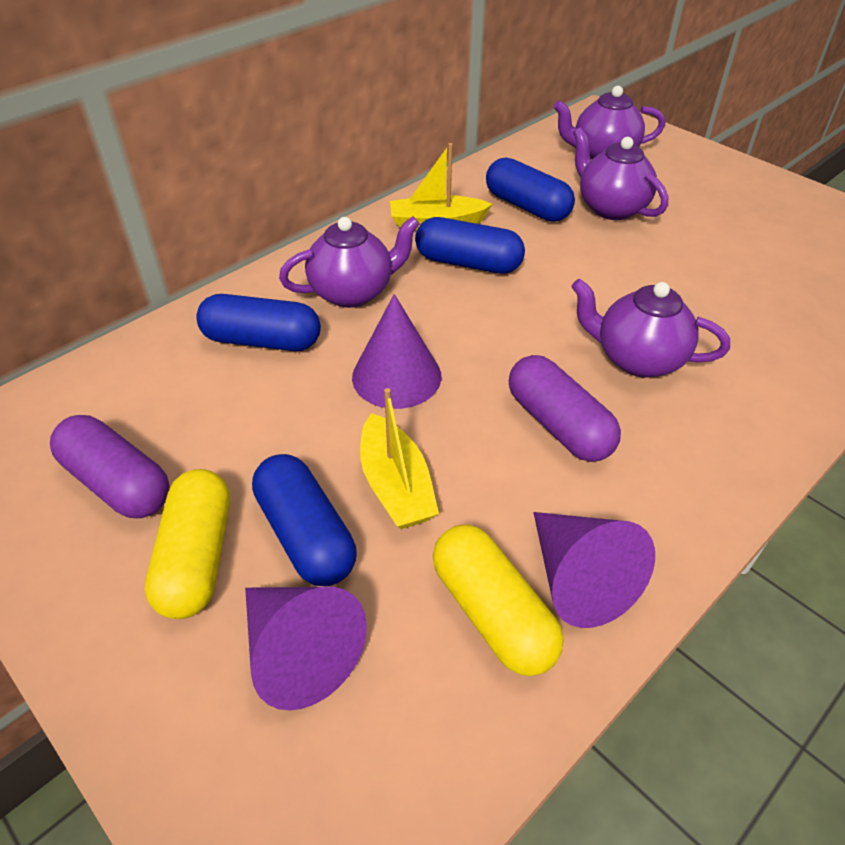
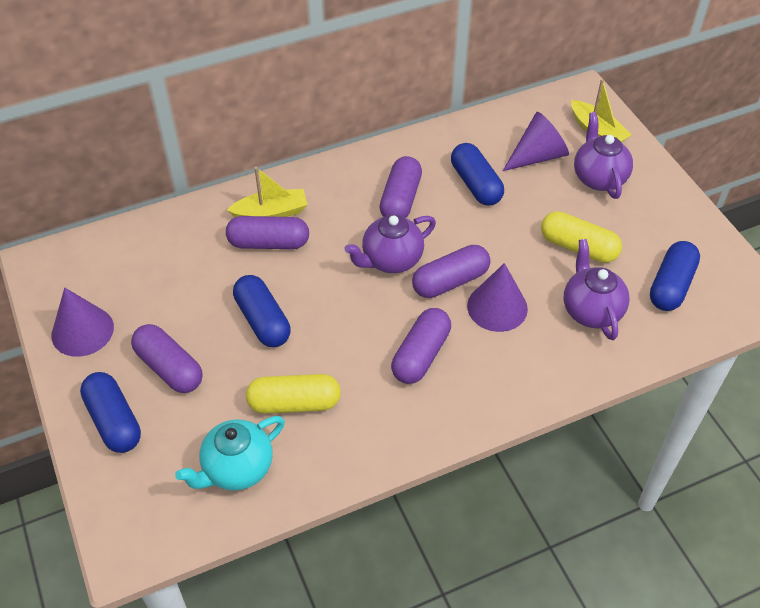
purple capsule: [50,415,170,518] [509,355,621,462] = 2 -> [131,324,203,393] [226,216,309,249] [379,156,422,218] [391,308,451,384] [412,245,490,298] = 5
purple teapot: [279,216,420,308] [553,86,665,160] [571,279,730,378] [573,127,668,220] = 4 -> [344,214,436,273] [564,239,630,340] [574,112,633,199] = 3
turquoise teapot: none = 0 -> [175,416,285,491] = 1

